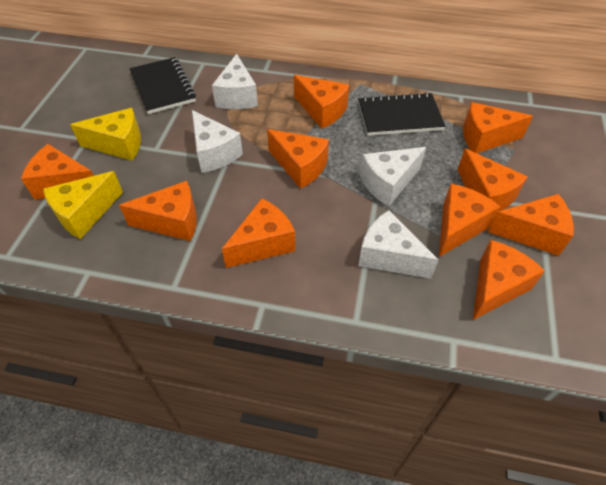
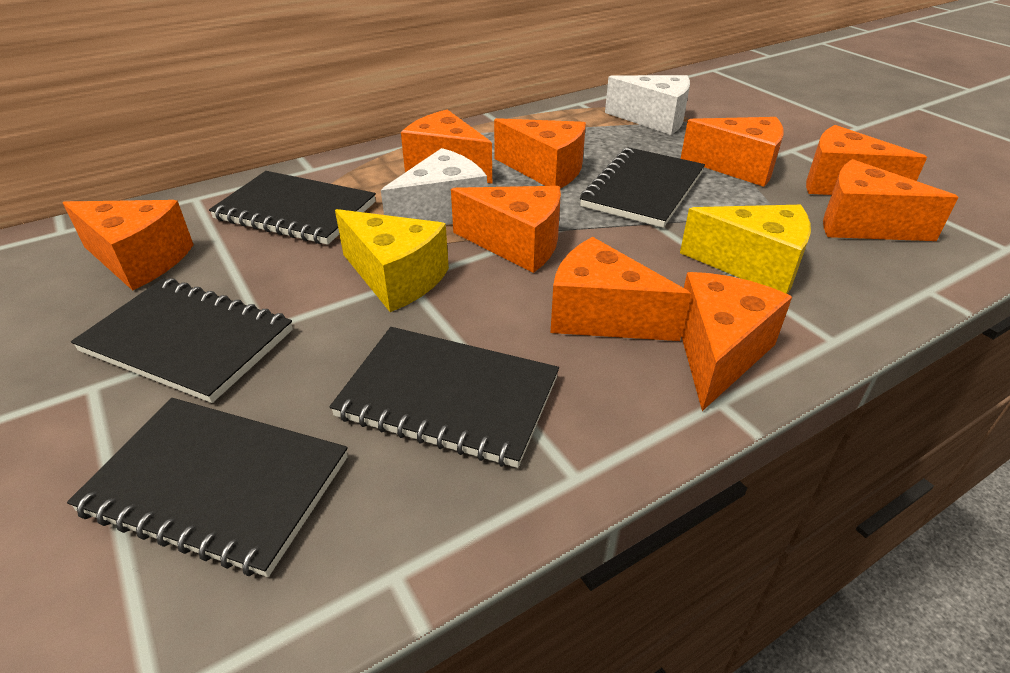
black notebook: [130,57,196,114] [358,92,445,136] = 2 -> [67,398,348,577] [71,278,293,403] [209,171,376,245] [330,327,559,468] [580,147,705,228] = 5
orange cheese: [21,144,94,200] [119,181,197,241] [222,198,296,268] [267,129,329,189] [294,75,349,129] [439,184,500,257] [457,149,528,212] [463,102,533,153] [473,240,545,320] [488,194,574,256] = 10 -> [63,200,194,290] [401,110,492,183] [451,186,561,273] [494,118,586,188] [550,237,691,341] [681,117,784,187] [681,272,792,411] [806,125,927,195] [823,159,959,241] = 9
white cheese: [192,110,243,173] [212,54,258,109] [358,210,438,279] [360,147,426,206] = 4 -> [381,148,487,225] [605,75,690,135] = 2

